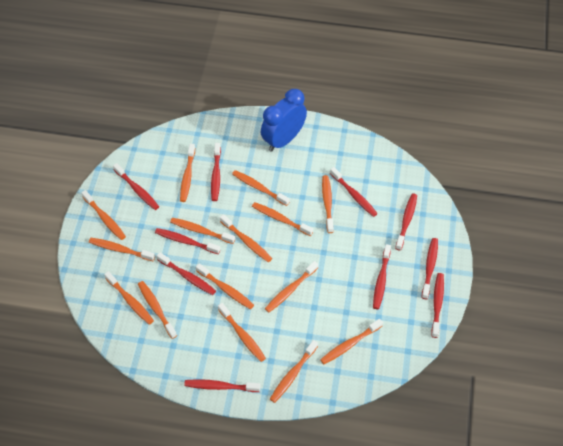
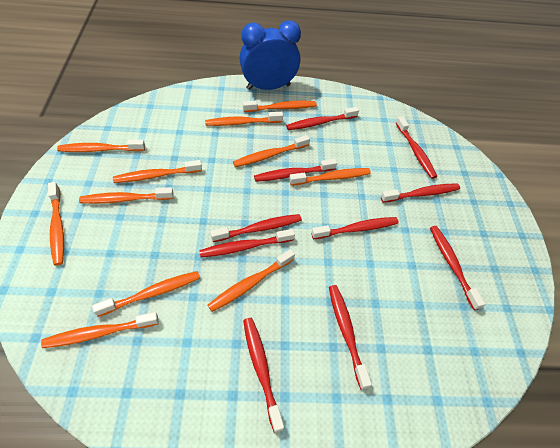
orange toothbrush: [81,190,126,240] [89,238,155,261] [104,271,154,325] [138,281,177,339] [170,218,235,244] [180,144,195,202] [196,264,254,309] [218,303,266,362] [220,214,272,262] [232,170,289,206] [252,202,313,236] [265,261,318,312] [270,340,318,403] [320,319,383,364] [322,175,334,233] = 15 -> [41,312,158,348] [48,182,64,266] [57,139,145,152] [79,187,173,204] [92,271,200,317] [113,160,202,183] [205,112,283,126] [208,249,295,312] [233,135,310,167] [243,101,317,112] [289,168,371,186] = 11

